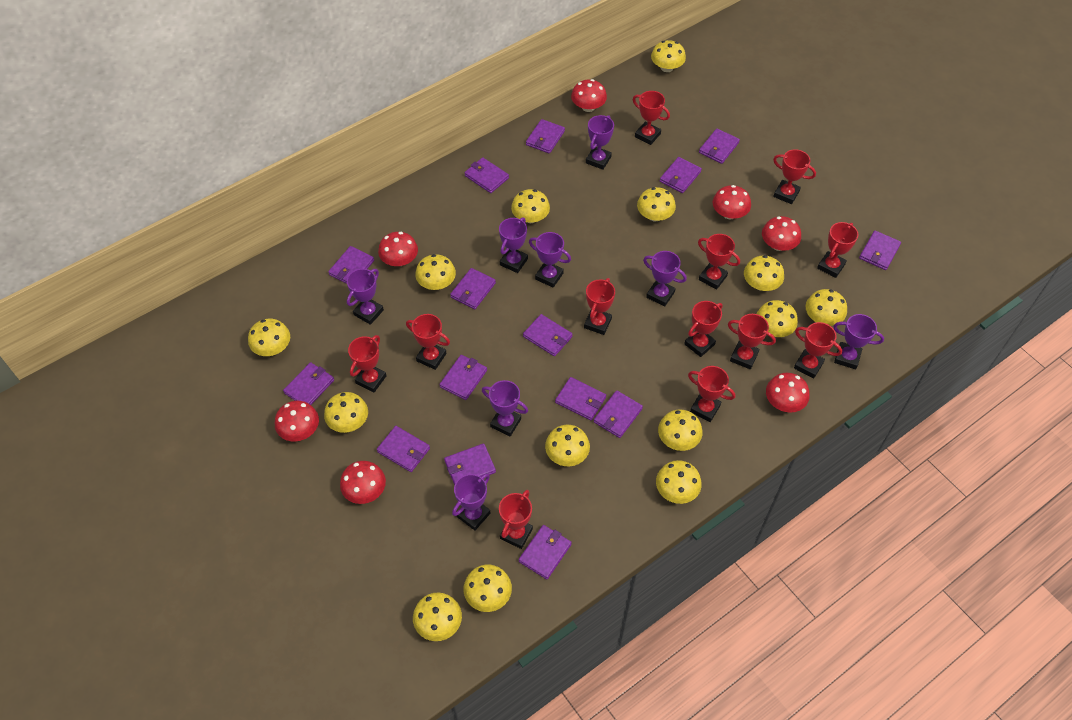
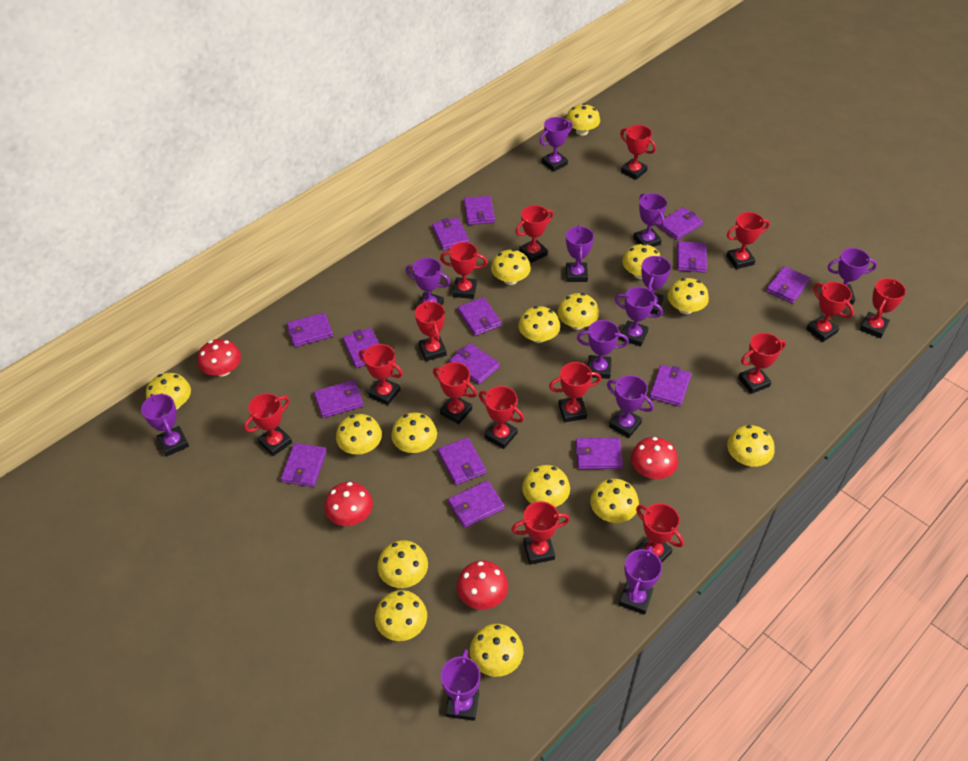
purple trophy: [347,269,384,325] [452,473,490,531] [482,380,528,436] [499,217,528,273] [529,232,571,288] [586,115,614,170] [643,251,687,307] [833,314,884,369] = 8 -> [141,394,189,457] [405,258,450,308] [441,649,480,721] [540,117,573,172] [566,225,594,282] [577,320,629,379] [607,375,654,438] [615,287,663,347] [619,546,662,615] [633,193,667,247] [641,255,671,314] [827,248,877,304] = 12
red mushroom: [275,401,319,442] [340,461,386,504] [378,232,418,266] [571,79,607,112] [713,185,751,220] [762,216,801,251] [766,373,810,413] = 7 -> [198,339,241,376] [324,482,373,526] [457,560,508,610] [631,437,678,479] = 4
red trophy: [348,335,386,392] [406,314,450,370] [499,490,533,549] [584,278,615,335] [633,91,670,145] [684,301,723,357] [688,366,735,422] [698,234,740,290] [728,314,776,369] [773,149,816,204] [794,322,842,379] [817,222,858,278] = 12 -> [244,393,292,456] [359,344,403,405] [415,301,447,361] [433,362,477,424] [440,242,488,299] [479,386,524,449] [511,501,570,565] [515,205,554,263] [549,362,601,422] [620,125,656,180] [636,503,684,563] [727,212,770,269] [738,333,786,394] [806,282,854,342] [860,278,906,338] = 15
yellow mushroom: [248,319,290,356] [324,392,368,433] [413,592,462,641] [415,254,456,290] [464,564,512,612] [511,189,550,223] [545,425,590,466] [637,187,676,221] [651,40,686,72] [656,460,702,504] [658,409,703,451] [744,255,784,291] [757,300,798,337] [806,289,847,326] = 14 -> [146,373,191,410] [336,414,382,455] [375,590,427,641] [377,540,428,588] [391,412,437,453] [470,624,524,677] [491,249,531,285] [518,306,560,343] [522,465,570,507] [558,293,599,330] [566,103,600,136] [590,479,639,523] [622,243,660,279] [667,278,709,314] [727,425,775,467] = 15

